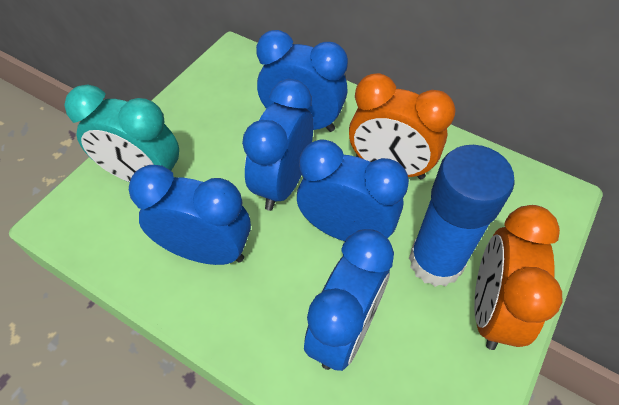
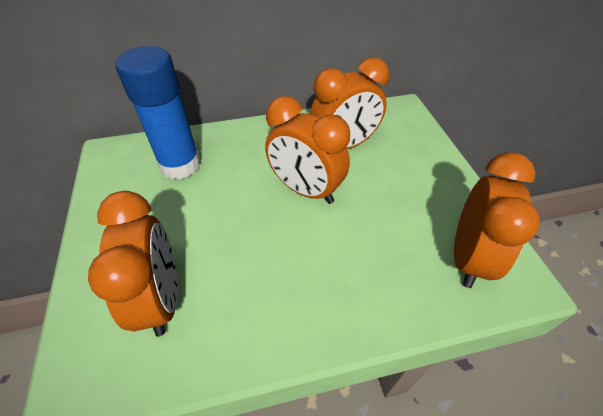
blue clock: [129,165,251,265] [242,79,313,211] [256,30,348,132] [297,139,409,241] [304,229,394,371] = 5 -> none = 0
orange clock: [349,73,456,179] [474,205,562,350] = 2 -> [88,191,178,337] [265,96,350,204] [310,57,389,149] [454,152,540,288] = 4
turquoise clock: [64,84,179,182] = 1 -> none = 0

